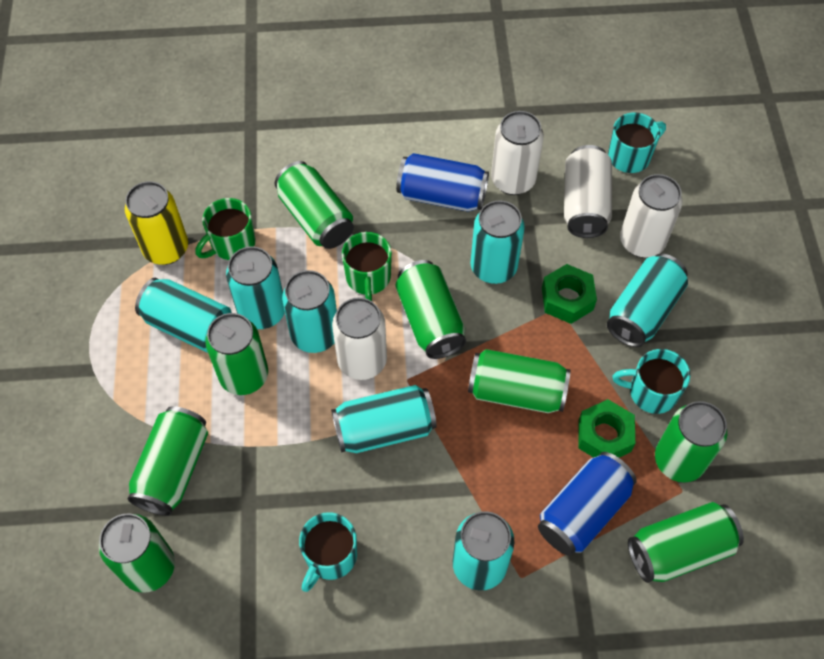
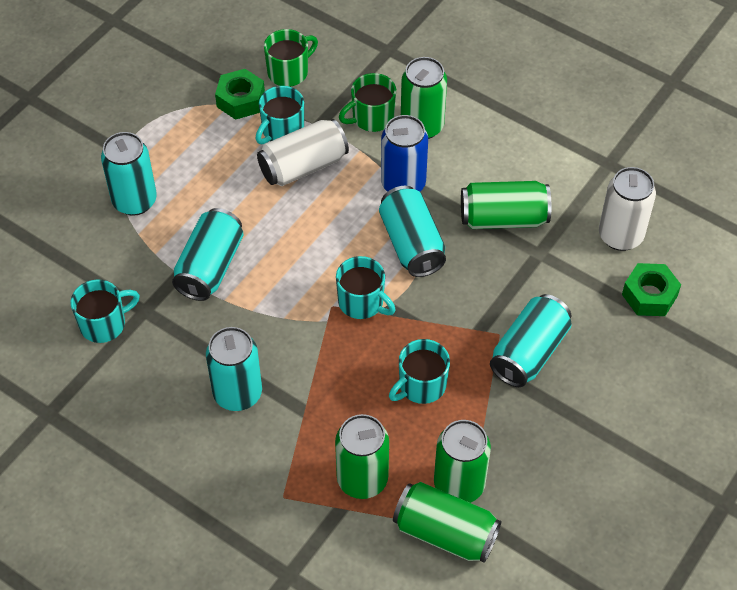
blue can: [396,153,489,212] [538,452,637,556] = 2 -> [381,115,428,192] = 1
green can: [99,513,175,593] [127,406,208,516] [205,313,268,395] [275,161,354,249] [395,260,466,359] [468,349,571,413] [628,502,744,583] [655,401,727,482] = 8 -> [335,414,389,499] [393,482,501,563] [401,57,447,139] [434,420,491,503] [461,181,551,229] = 5
turquoise can: [135,278,232,353] [226,246,285,329] [282,270,337,353] [331,385,437,453] [453,511,515,590] [470,200,525,284] [607,254,688,347] = 7 -> [101,132,157,216] [172,208,243,301] [206,327,262,411] [379,186,446,277] [490,294,572,387] = 5
turquoise mug: [299,512,357,592] [608,113,666,173] [613,349,690,414] = 3 -> [70,280,140,343] [255,86,304,144] [336,256,396,319] [389,339,450,404] = 4
white can: [332,297,387,380] [491,111,544,195] [564,145,612,238] [620,174,682,258] = 4 -> [257,119,349,186] [599,167,656,251] = 2
yellow can: [125,181,188,265] = 1 -> none = 0

